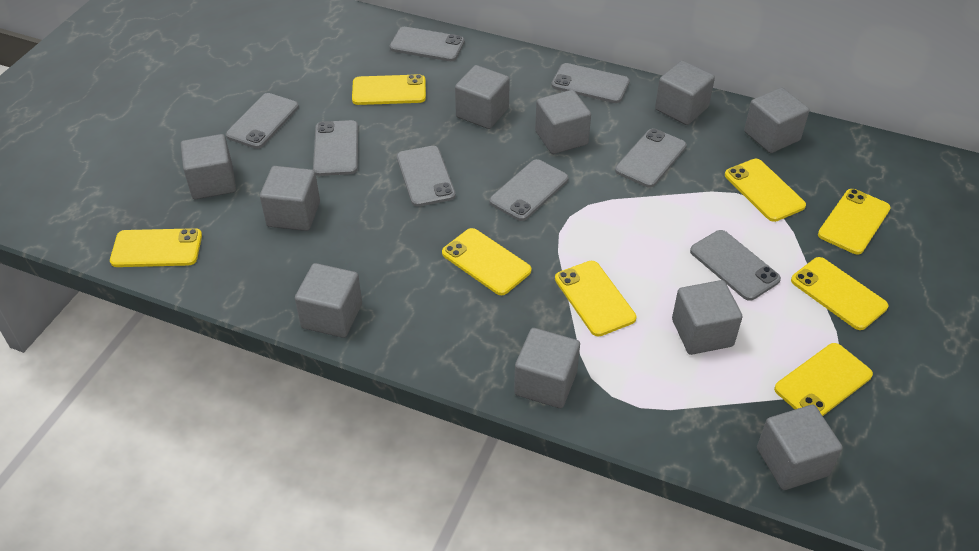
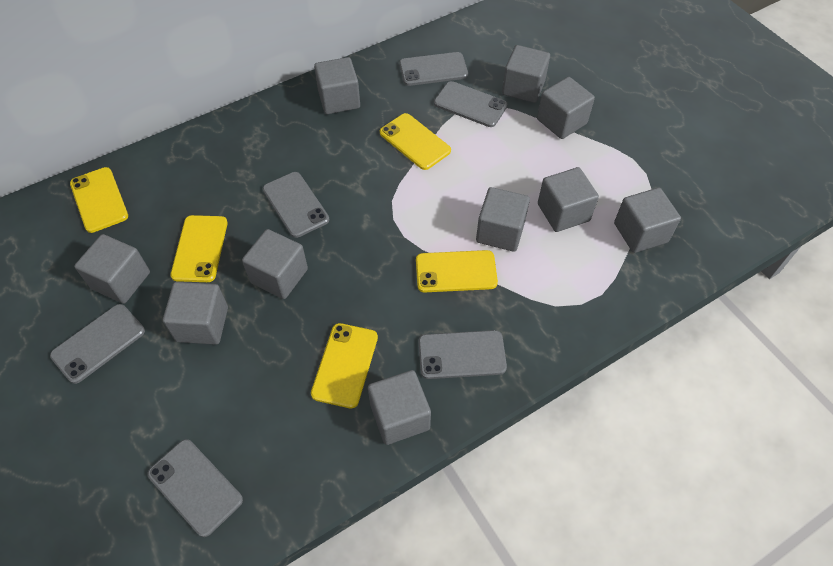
grey phone: [226,93,299,149] [313,120,358,176] [390,27,465,61] [397,146,456,207] [490,159,568,221] [551,63,630,103] [615,128,687,187] [690,230,781,301] = 8 -> [50,304,145,384] [148,439,243,537] [263,172,329,238] [399,52,468,86] [418,330,507,379] [434,81,507,127] = 6
yellow phone: [110,228,202,267] [352,74,426,105] [442,228,531,295] [555,261,636,337] [725,159,806,222] [774,343,873,416] [791,257,888,330] [818,189,891,254] = 8 -> [70,167,128,233] [170,215,228,282] [311,323,378,408] [380,113,451,170] [416,250,498,292] = 5

